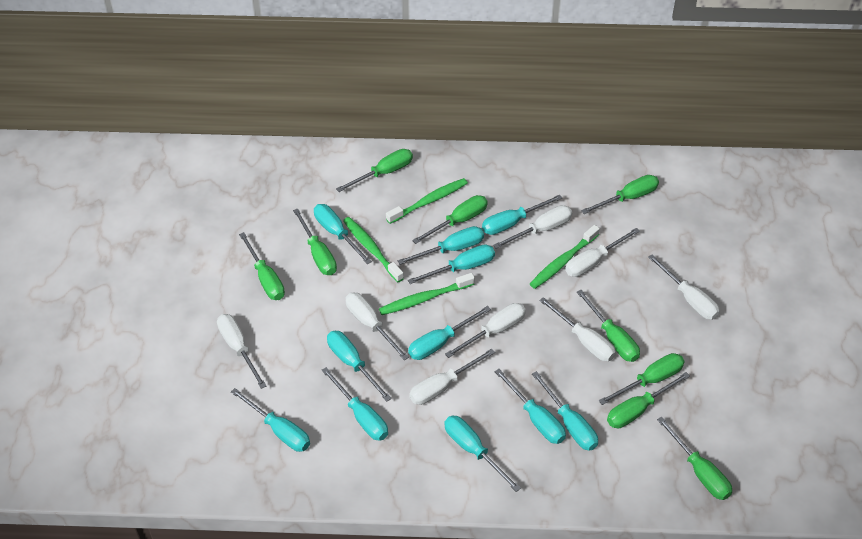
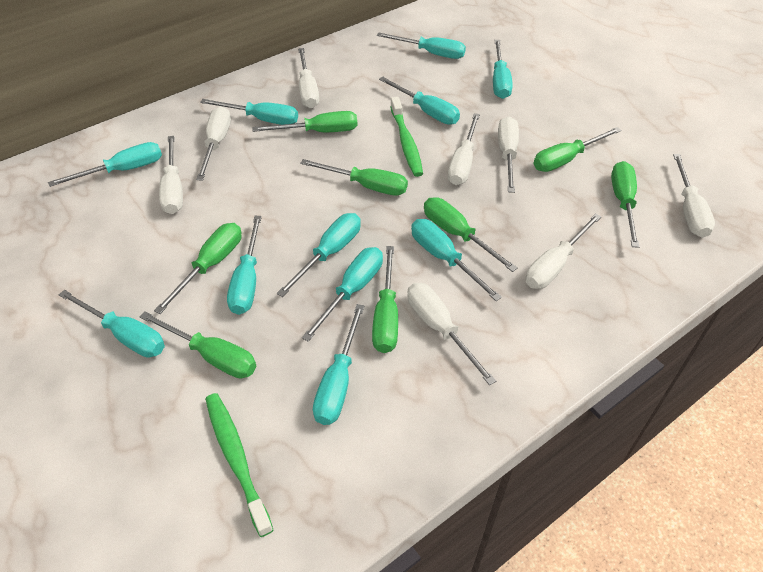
green screwdriver: [239,232,285,300] [293,209,337,275] [336,149,413,192] [412,195,488,244] [577,290,640,362] [581,175,659,214] [599,353,685,405] [607,372,690,428] [657,417,732,500] = 9 -> [140,311,256,379] [154,223,241,314] [252,111,357,132] [300,159,408,196] [372,246,398,353] [424,197,518,272] [533,127,621,172] [611,161,640,248] = 8
green toothbrush: [343,217,404,282] [379,273,475,315] [386,178,468,224] [530,225,600,289] = 4 -> [205,393,273,537] [390,97,423,177] = 2

